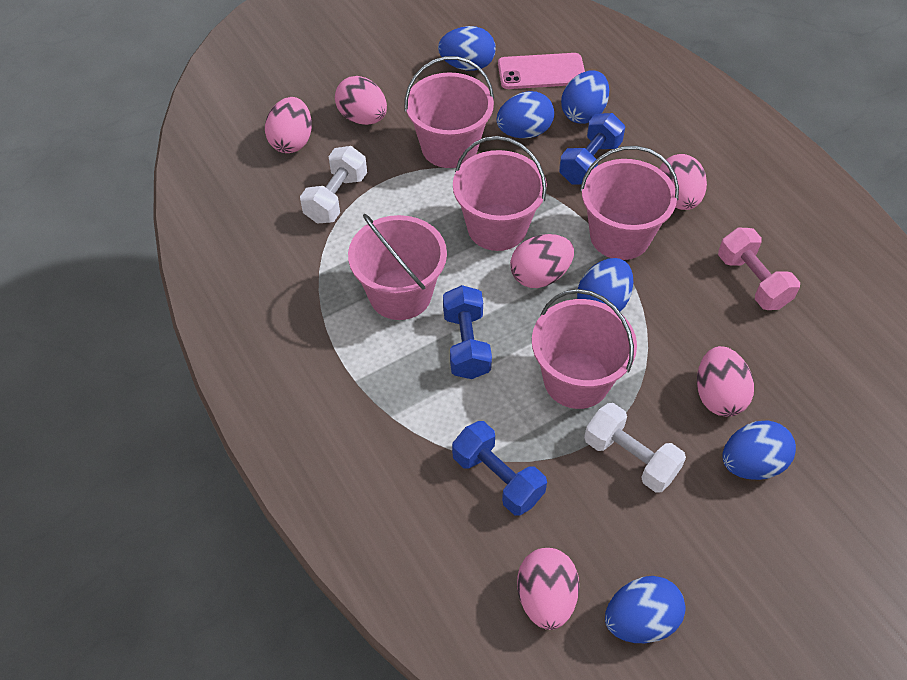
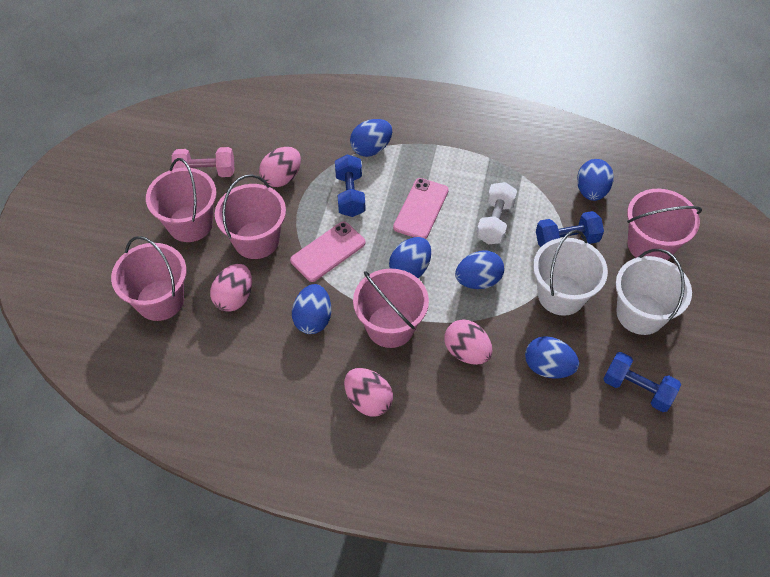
pink egg: [265,97,312,153] [335,76,387,125] [510,234,574,288] [517,548,579,630] [659,154,707,210] [697,346,754,417] = 6 -> [210,264,252,312] [259,147,301,187] [344,368,393,417] [444,319,492,365] = 4
pink phone: [498,53,585,89] = 1 -> [290,221,366,282] [393,178,449,239] = 2
white bucket: none = 0 -> [533,230,608,316] [616,249,692,335] = 2
white dumbbell: [300,146,367,224] [584,403,686,493] = 2 -> [476,182,517,244] = 1

